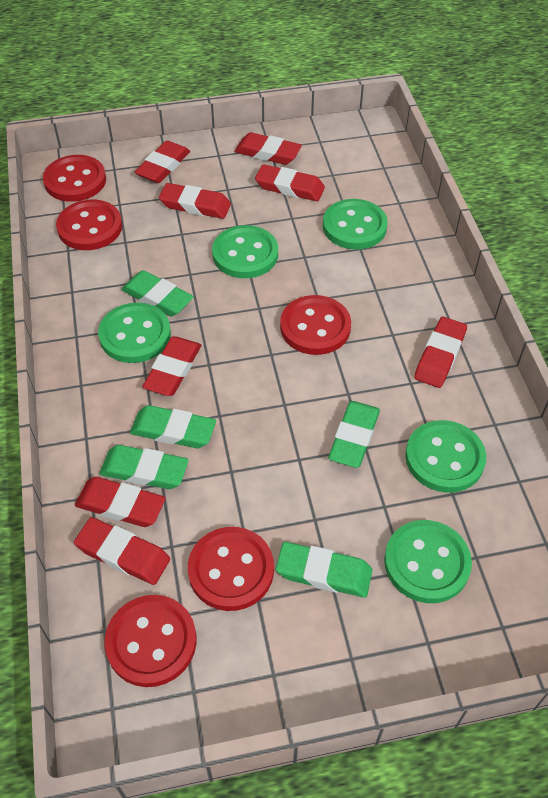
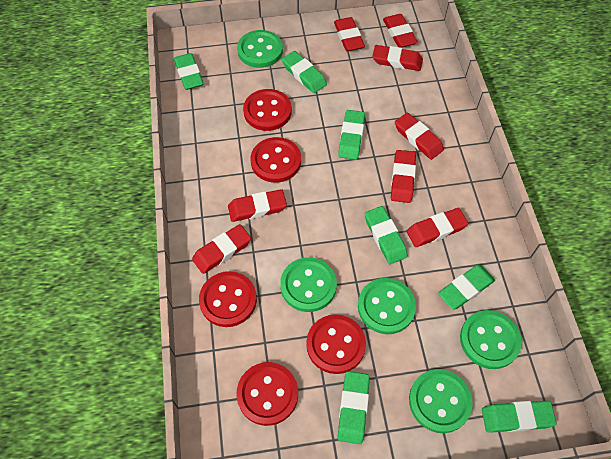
green eraser: [100,445,189,489] [121,270,194,317] [130,405,216,448] [276,542,372,598] [328,401,380,468] = 5 -> [174,53,204,90] [282,51,327,93] [338,110,365,160] [338,371,370,444] [365,206,408,264] [438,265,495,310] [482,401,557,433] = 7

